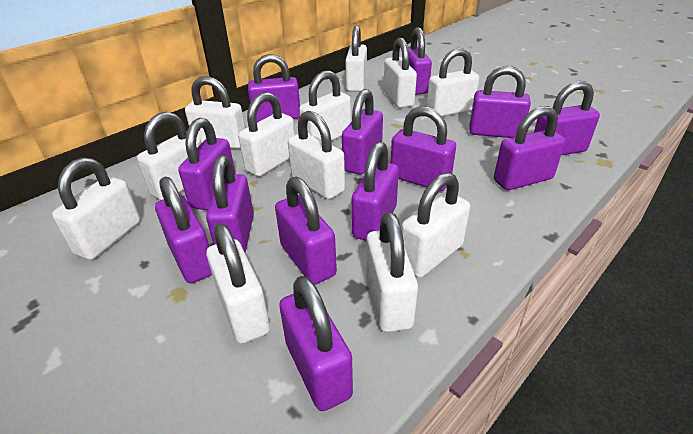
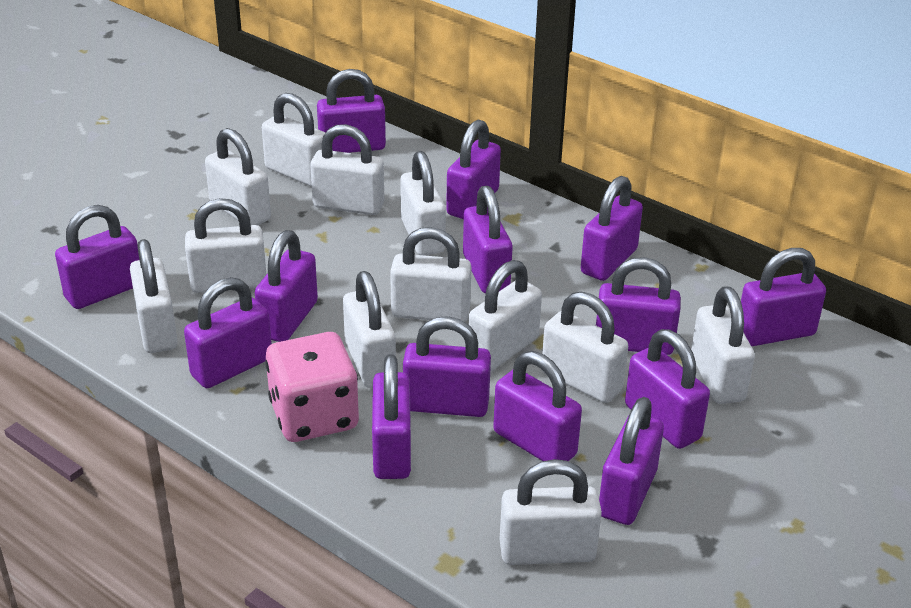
pink dice: none = 0 -> [265,332,359,442] = 1
purple padlock: [155,177,212,283] [178,118,236,210] [206,155,254,252] [248,54,300,122] [275,177,337,285] [279,276,353,411] [342,89,383,174] [352,142,399,241] [391,106,456,191] [408,27,432,95] [469,66,531,138] [494,106,565,190] [534,81,600,155] = 13 -> [55,205,139,309] [184,277,272,388] [255,230,318,342] [317,69,386,153] [372,354,411,479] [403,316,491,417] [446,120,501,219] [463,186,513,293] [493,351,582,461] [581,176,643,281] [596,257,681,355] [599,397,664,525] [625,329,710,449] [741,248,826,346] = 14

